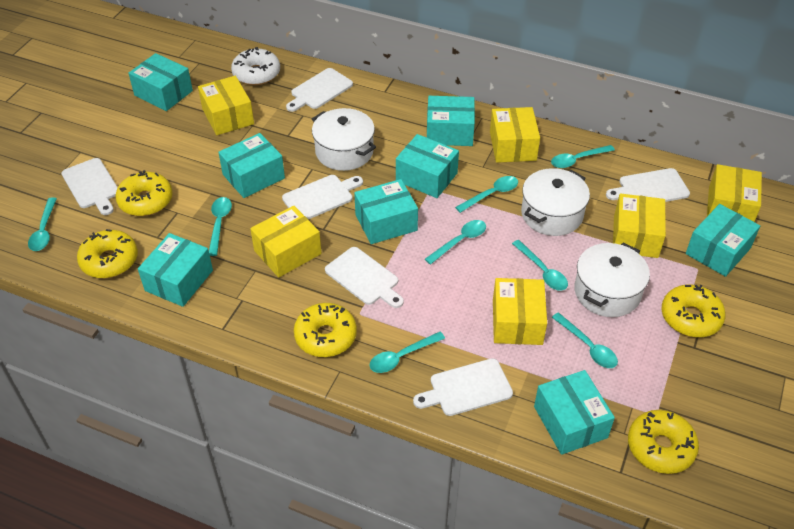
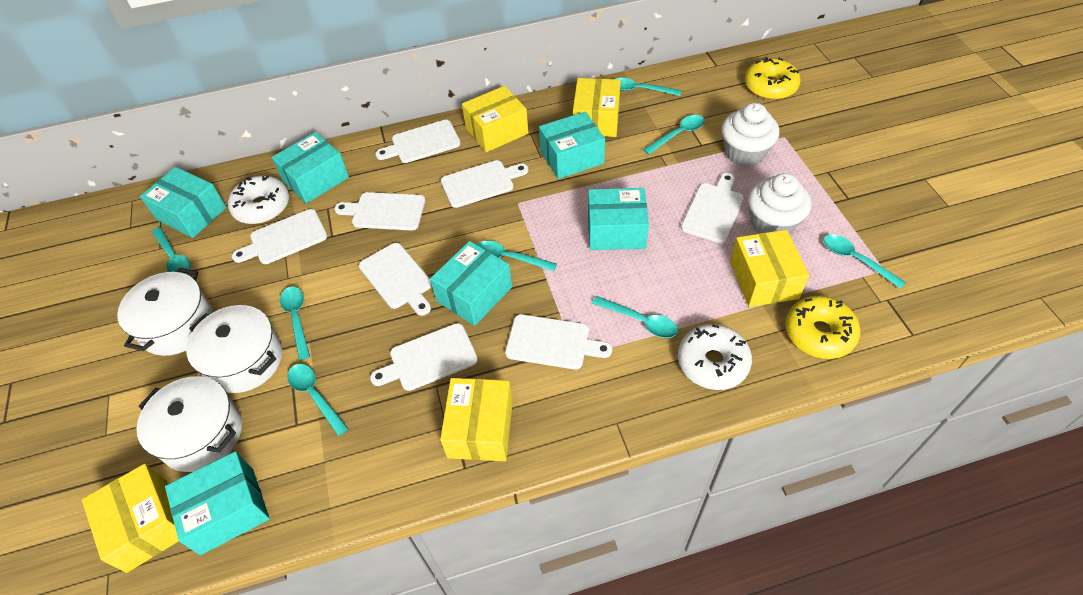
turquoise box: [128,53,193,111] [138,233,213,307] [218,133,285,198] [354,179,418,244] [396,134,459,198] [427,96,475,146] [534,370,615,455] [686,204,760,277] = 8 -> [140,167,226,238] [165,451,270,555] [272,132,349,204] [430,241,512,326] [539,111,605,179] [588,188,649,250] = 6
white cupcake: none = 0 -> [722,103,779,167] [748,173,811,234] = 2
white cutting board: [62,158,118,215] [282,175,363,219] [286,68,353,112] [325,247,404,308] [413,358,513,416] [606,168,690,202] = 6 -> [232,209,327,264] [334,192,425,230] [359,243,432,316] [370,323,478,391] [375,120,461,163] [441,160,529,208] [505,314,612,370] [681,173,744,243] = 8
white donut: [231,47,280,85] = 1 -> [228,176,289,224] [678,324,752,390] = 2
yellow box: [198,76,254,135] [250,206,321,278] [490,107,540,163] [493,278,547,345] [613,193,666,258] [707,164,762,222] = 6 -> [82,464,179,573] [440,378,513,461] [462,86,528,152] [573,78,621,137] [730,230,809,307] = 5
yellow donut: [77,229,138,278] [116,170,173,216] [294,303,357,357] [628,410,699,474] [661,284,726,337] = 5 -> [745,57,801,100] [785,296,860,359] = 2

